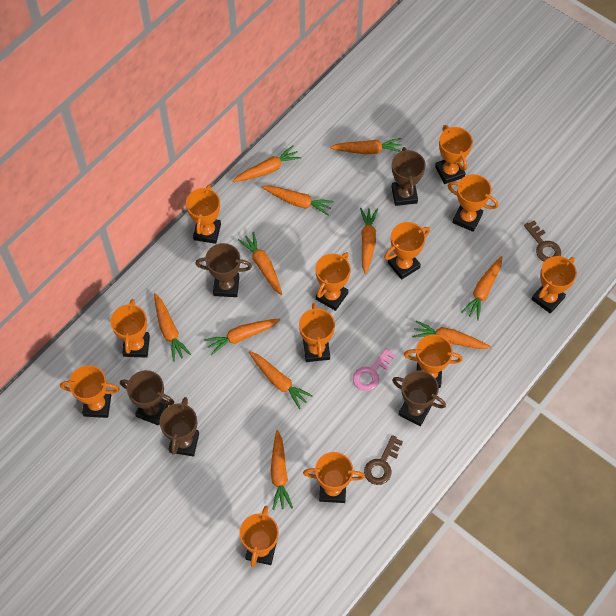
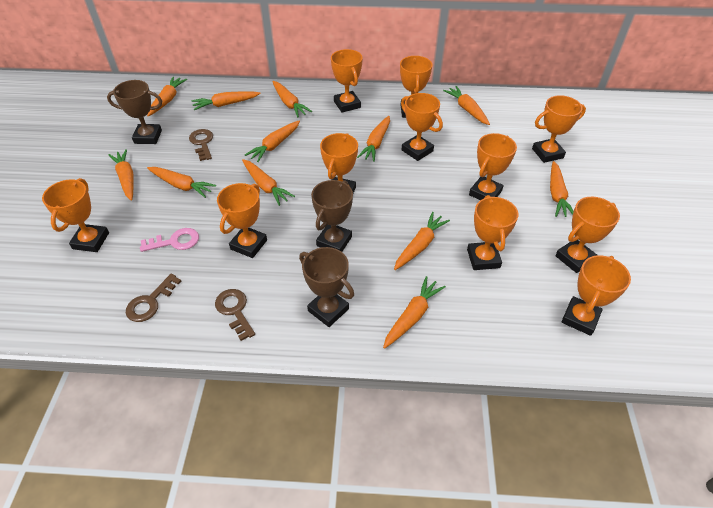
brown key: [364,435,403,485] [524,221,561,262] = 2 -> [126,274,181,322] [189,129,213,161] [215,289,255,341] = 3
brown trophy: [120,370,174,425] [160,397,199,457] [196,243,252,297] [392,147,426,206] [392,370,446,426] = 5 -> [107,80,162,144] [299,247,354,327] [311,180,353,252] = 3
orange carrot: [154,293,191,362] [204,319,281,355] [233,145,301,182] [238,232,282,295] [249,351,313,409] [262,185,334,216] [271,430,293,510] [330,138,402,154] [360,208,378,275] [412,320,491,349] [461,256,502,320] = 11 -> [108,149,134,201] [147,77,187,116] [147,167,216,198] [192,91,261,110] [242,159,295,206] [245,120,300,162] [272,81,312,117] [357,116,390,162] [383,276,446,349] [394,212,450,270] [443,86,490,125] [550,161,574,217] = 12
orange trophy: [60,365,119,418] [111,299,150,358] [186,185,221,244] [239,506,279,567] [299,303,335,362] [303,452,365,503] [315,252,351,311] [384,222,430,280] [404,335,463,388] [435,125,473,184] [447,174,498,232] [532,256,577,314] = 12 -> [42,178,109,252] [217,183,267,258] [320,133,358,193] [331,49,363,113] [400,56,432,118] [401,93,443,161] [467,195,519,270] [469,133,517,200] [532,95,586,163] [555,197,620,273] [561,255,631,336] = 11

